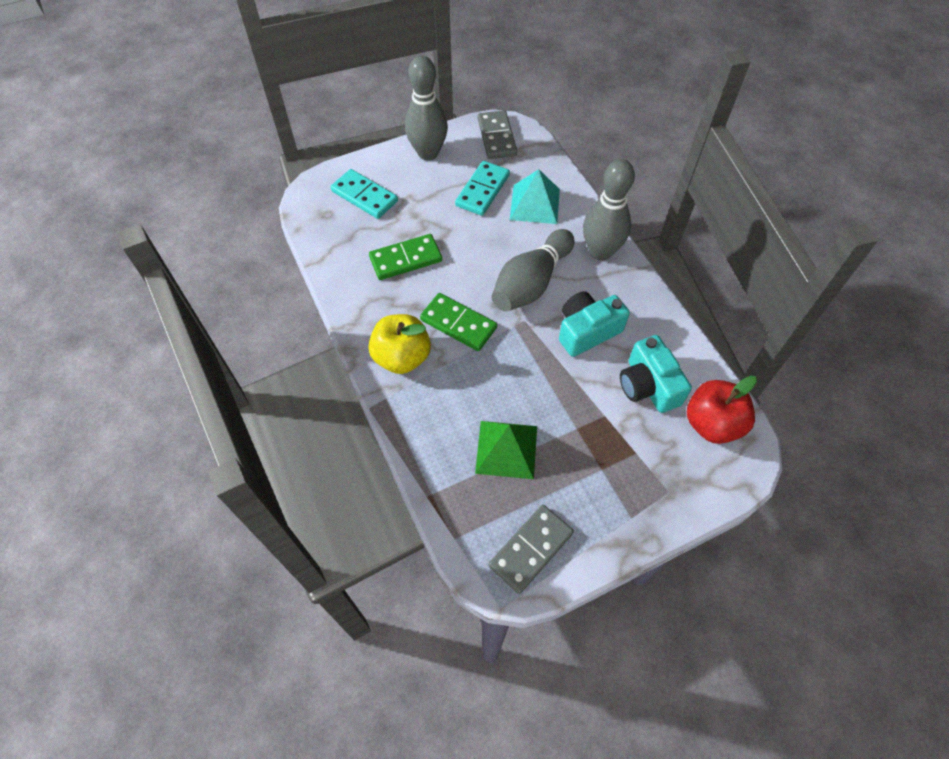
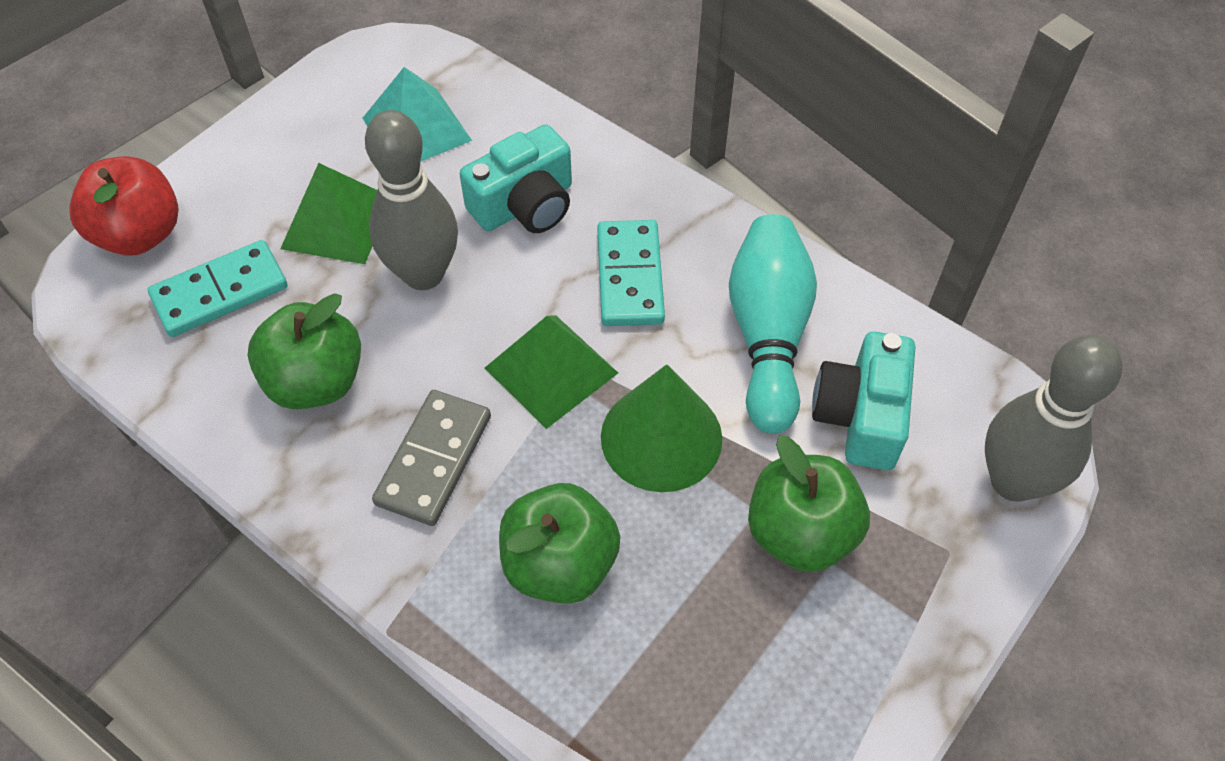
green apple: none = 0 -> [248,293,361,409] [499,483,620,604] [748,436,870,572] = 3
green cone: none = 0 -> [601,364,722,492] = 1
green domino: [369,234,442,280] [420,293,497,351] = 2 -> none = 0
green pyramid: [475,421,537,479] = 1 -> [280,163,377,264] [485,315,618,429] = 2
grey bowling pin: [405,55,448,160] [492,229,574,312] [583,159,635,261] = 3 -> [365,110,458,290] [985,335,1122,502] = 2
grey domino: [478,110,517,159] [489,505,574,594] = 2 -> [372,390,491,526] = 1
turquoise bowling pin: none = 0 -> [729,214,817,434] = 1
yellow apple: [369,314,431,374] = 1 -> none = 0

